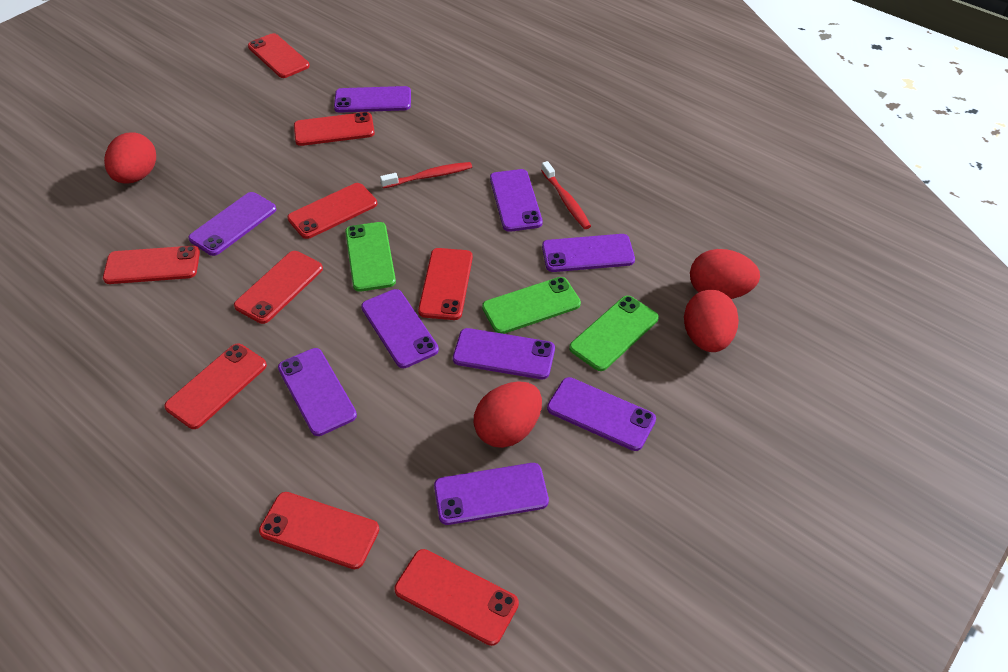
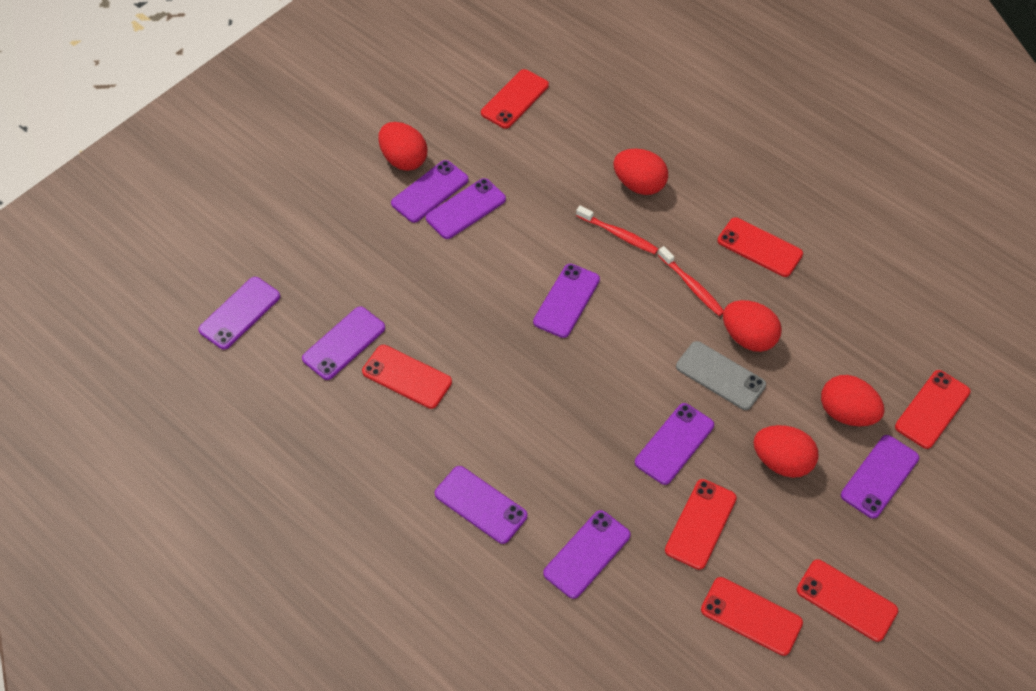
green phone: [345,222,396,292] [482,277,581,334] [569,296,659,371] = 3 -> none = 0
grey phone: none = 0 -> [676,341,766,410] = 1
red egg: [104,132,156,184] [474,381,542,448] [684,290,739,352] [690,249,760,299] = 4 -> [378,122,428,171] [613,149,668,195] [723,300,782,352] [753,425,819,478] [821,375,885,427] = 5
red phone: [103,246,200,284] [164,344,267,429] [234,251,323,324] [248,33,310,78] [259,492,379,569] [287,183,377,239] [294,112,375,146] [394,549,519,646] [418,248,473,320] = 9 -> [362,345,452,409] [481,69,549,129] [665,479,737,570] [701,577,803,656] [717,217,803,277] [797,559,898,642] [895,370,971,449] = 7

